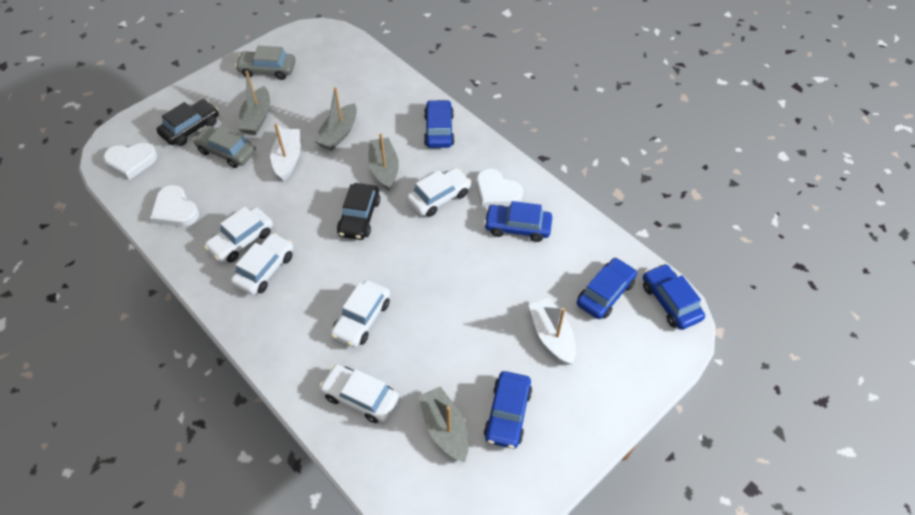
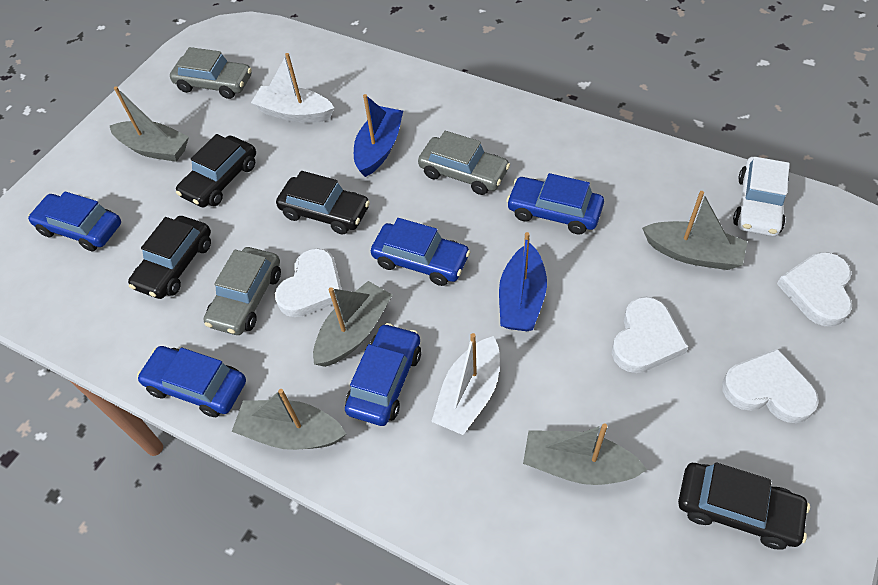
black car: [156,99,219,146] [337,183,380,240] = 2 -> [128,216,211,299] [176,134,256,207] [276,171,370,235] [678,462,810,550] = 4
blue boat: none = 0 -> [354,94,403,177] [499,232,547,331] = 2
grey boat: [237,71,270,135] [314,87,357,151] [368,133,399,191] [418,387,468,462] = 4 -> [110,86,189,162] [232,389,346,450] [313,281,392,367] [523,423,647,485] [642,191,748,270] = 5
grey car: [193,125,256,168] [235,46,295,80] = 2 -> [170,47,252,99] [203,247,281,335] [418,131,510,195] = 3
white car: [204,207,273,262] [231,233,293,295] [319,364,399,423] [331,280,390,347] [407,168,471,217] = 5 -> [733,157,790,236] = 1
white heart: [103,143,157,180] [150,185,199,227] [476,169,523,208] = 3 -> [275,248,342,317] [612,297,689,373] [722,348,819,423] [777,252,852,327] = 4

